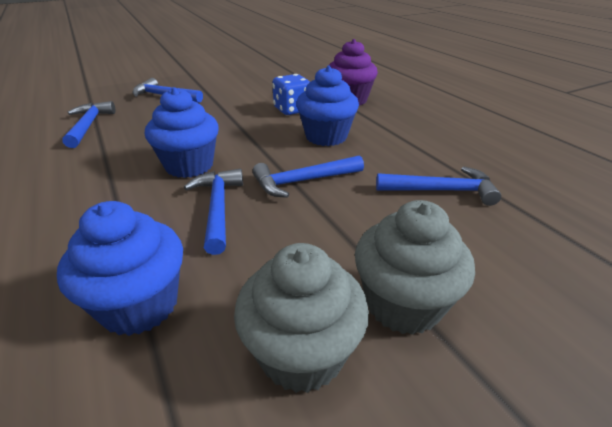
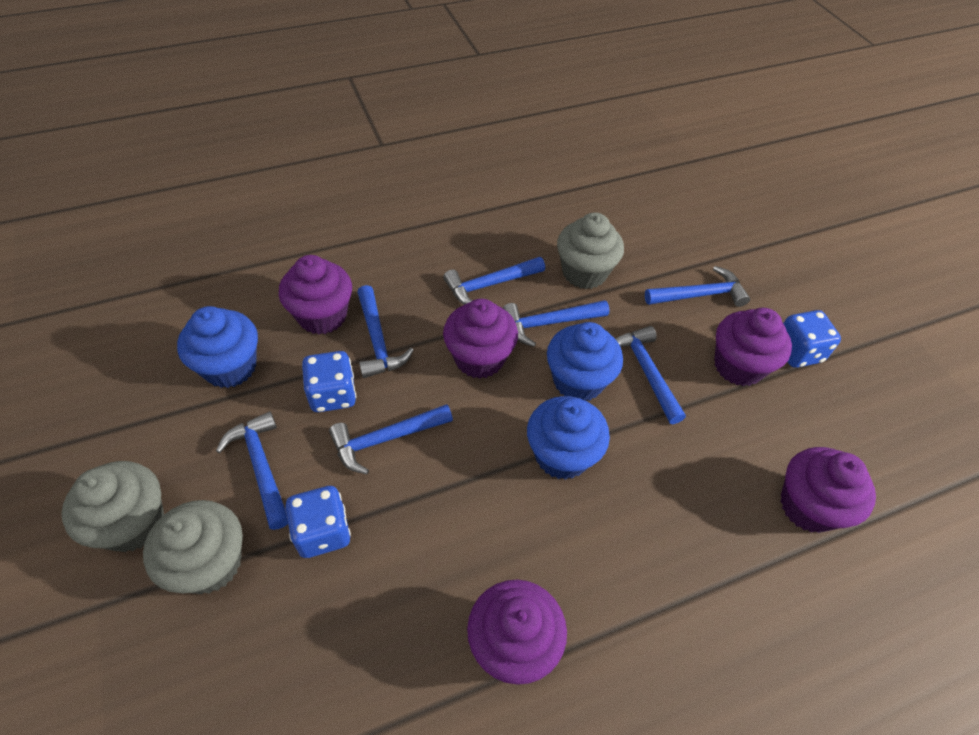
blue dice: [272,74,310,115] = 1 -> [285,486,351,558] [302,351,356,412] [783,310,841,368] = 3
blue hammer: [62,101,115,148] [132,78,203,103] [184,169,243,255] [252,155,364,198] [376,166,501,206] = 5 -> [216,411,288,530] [329,404,453,474] [357,285,414,378] [443,257,545,305] [503,300,609,347] [616,326,686,424] [645,266,750,307] = 7
grey cupcake: [234,243,369,393] [355,200,475,335] = 2 -> [61,461,164,552] [143,500,243,594] [557,212,624,289] = 3
purple cupcake: [328,39,378,105] = 1 -> [279,255,352,334] [443,299,518,379] [467,580,567,685] [714,308,792,386] [780,447,876,533] = 5

